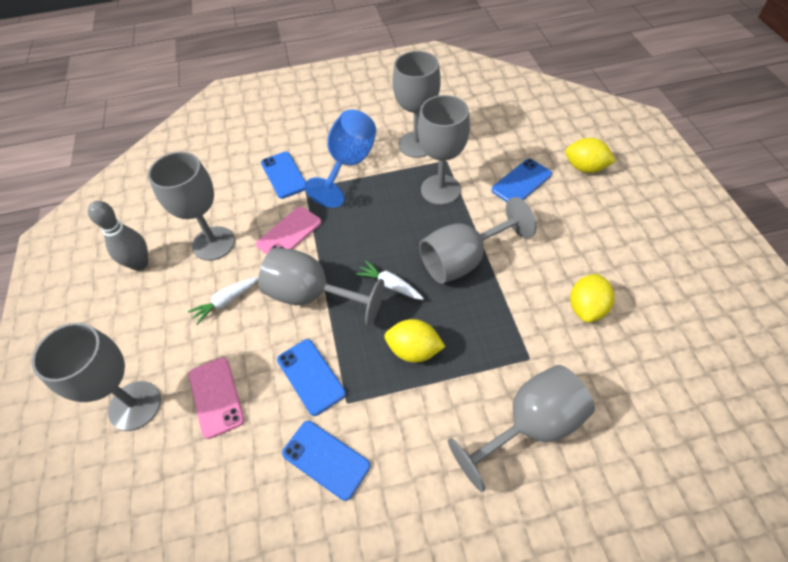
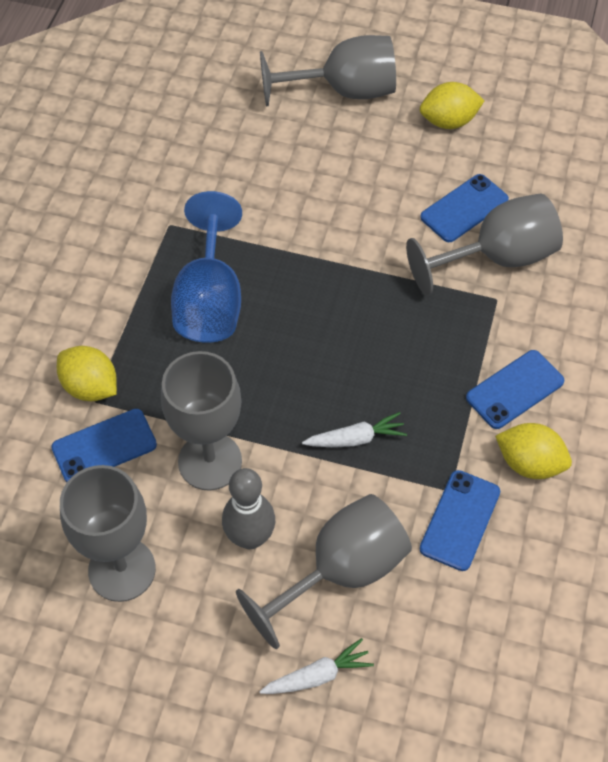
grey goblet: [32,323,161,431] [148,152,235,261] [258,248,384,326] [393,51,441,158] [418,95,470,205] [419,197,537,283] [448,365,595,492] = 7 -> [60,465,156,602] [161,351,242,491] [236,494,412,649] [260,35,396,107] [406,193,563,296] = 5
pink phone: [189,358,244,439] [256,207,321,254] = 2 -> none = 0

